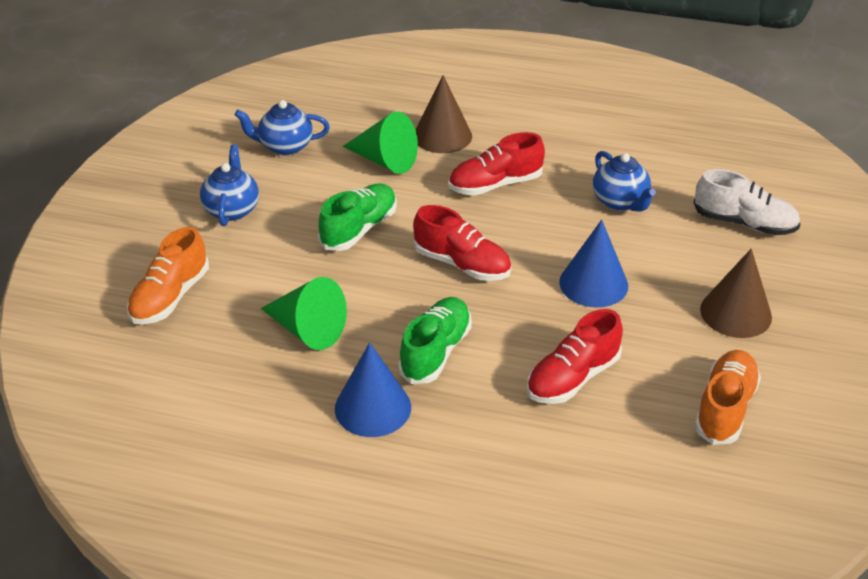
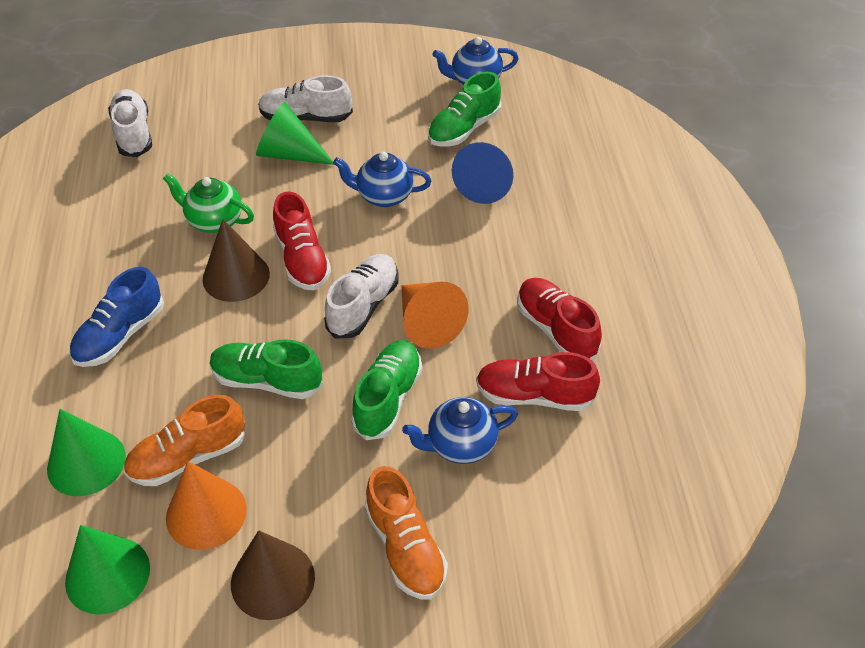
blue cone: [335,342,411,437] [559,220,628,307] = 2 -> [452,142,513,204] = 1
blue shoe: none = 0 -> [69,267,164,367] = 1
green cone: [261,277,347,350] [343,112,418,174] = 2 -> [47,409,126,496] [65,525,150,614] [256,102,335,165] = 3
green shoe: [318,183,397,251] [398,297,472,384] = 2 -> [210,339,323,399] [351,340,422,440] [428,72,502,147] = 3
green teapot: none = 0 -> [163,173,254,233] = 1
orange cone: none = 0 -> [166,461,247,550] [402,282,469,349] = 2
white shoe: [694,169,800,235] = 1 -> [108,89,152,157] [258,75,353,122] [324,254,399,339] = 3

